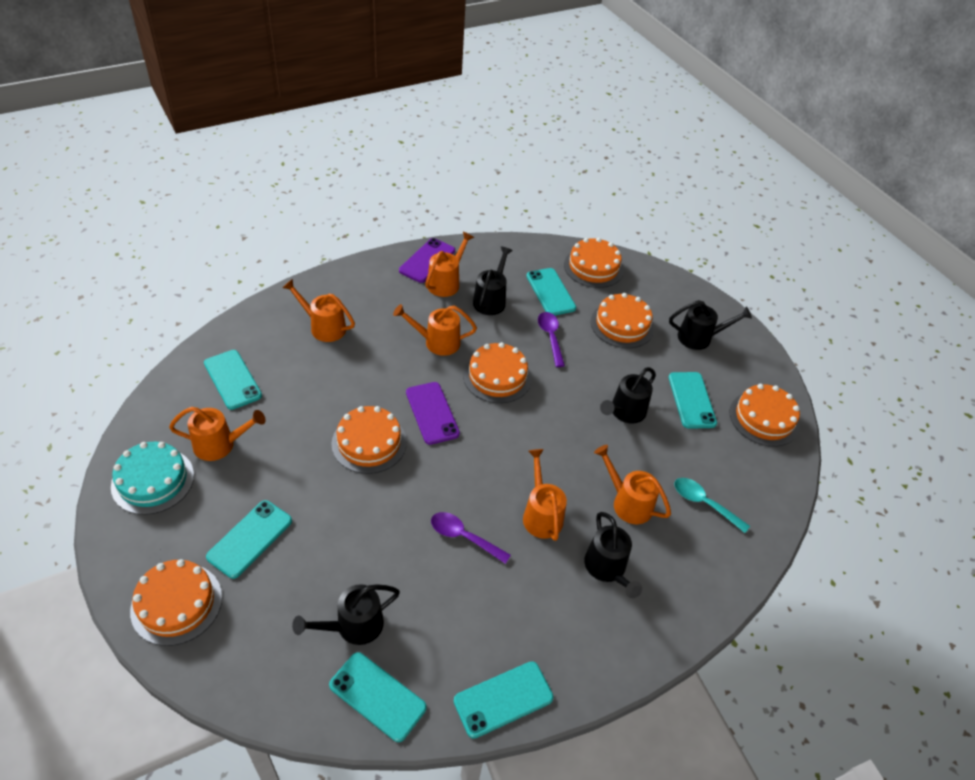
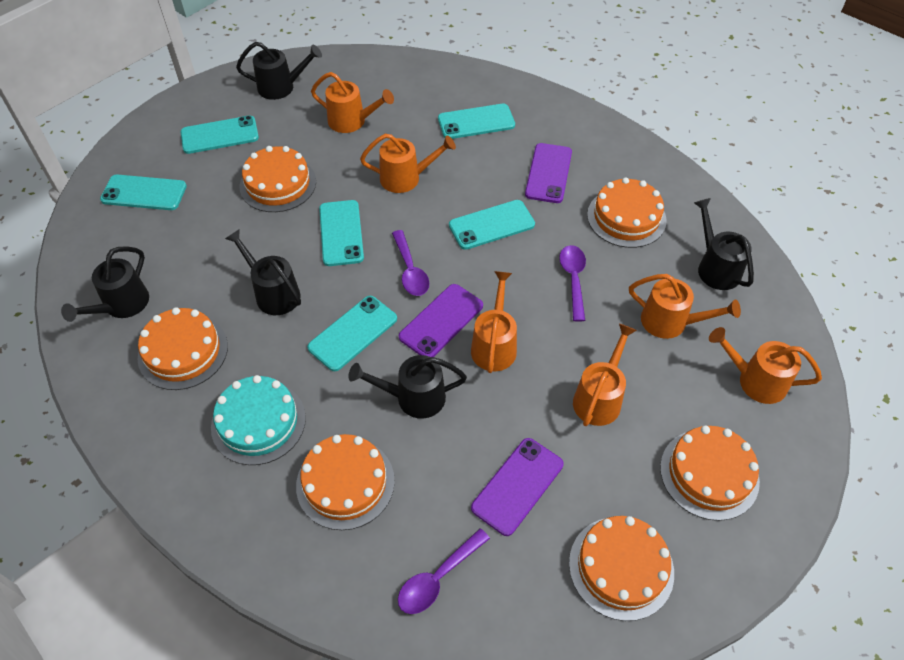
purple phone: [399,238,455,283] [406,382,460,445] = 2 -> [399,284,483,357] [471,438,564,536] [525,143,572,203] = 3
purple spoon: [431,512,511,564] [538,312,565,367] = 2 -> [392,230,429,296] [398,528,490,614] [559,245,586,322] = 3
turquoise spoon: [674,478,750,533] = 1 -> none = 0

